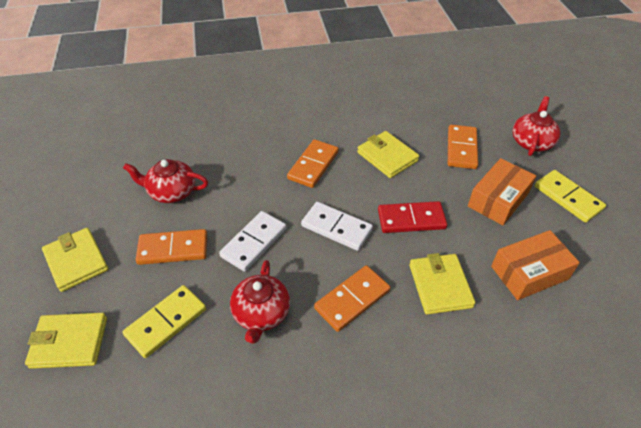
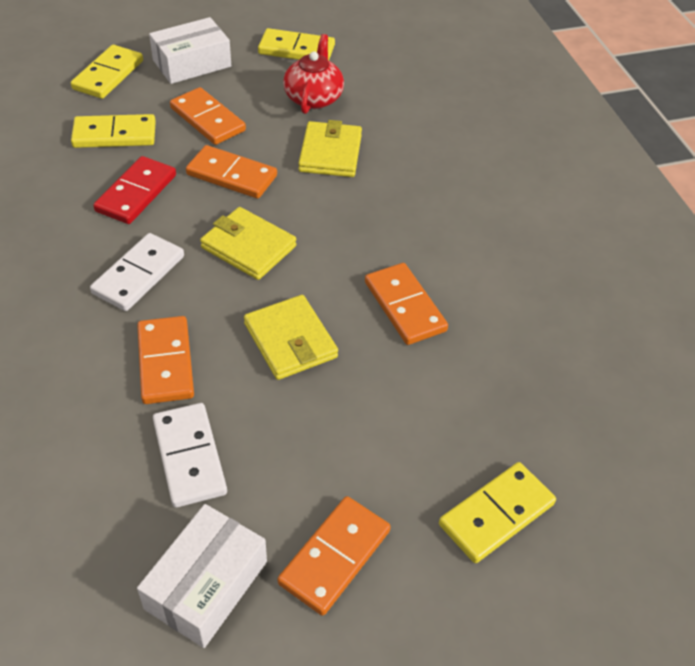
orange box: [468,158,536,225] [491,230,580,300] = 2 -> none = 0
orange domino: [136,229,207,265] [287,139,339,188] [314,265,390,332] [448,125,478,169] = 4 -> [137,316,194,404] [170,87,246,145] [186,145,277,199] [278,496,391,616] [365,263,448,345] = 5
red teapot: [123,159,208,203] [230,260,290,344] [512,96,560,156] = 3 -> [283,34,344,114] = 1
white box: none = 0 -> [137,504,267,648] [149,17,231,84] = 2
yellow domino: [123,285,206,358] [535,170,606,223] = 2 -> [71,45,143,99] [71,114,156,148] [258,28,335,60] [439,462,556,563] = 4
yellow wallet: [25,313,107,369] [42,228,109,292] [357,131,419,178] [409,253,475,315] = 4 -> [200,207,296,280] [244,295,338,380] [298,120,362,177] = 3

